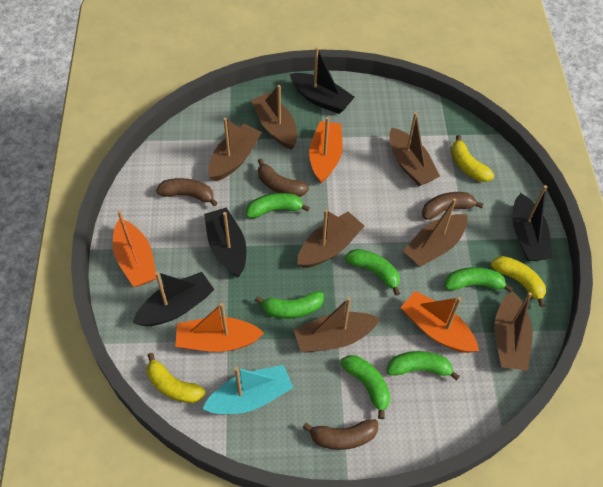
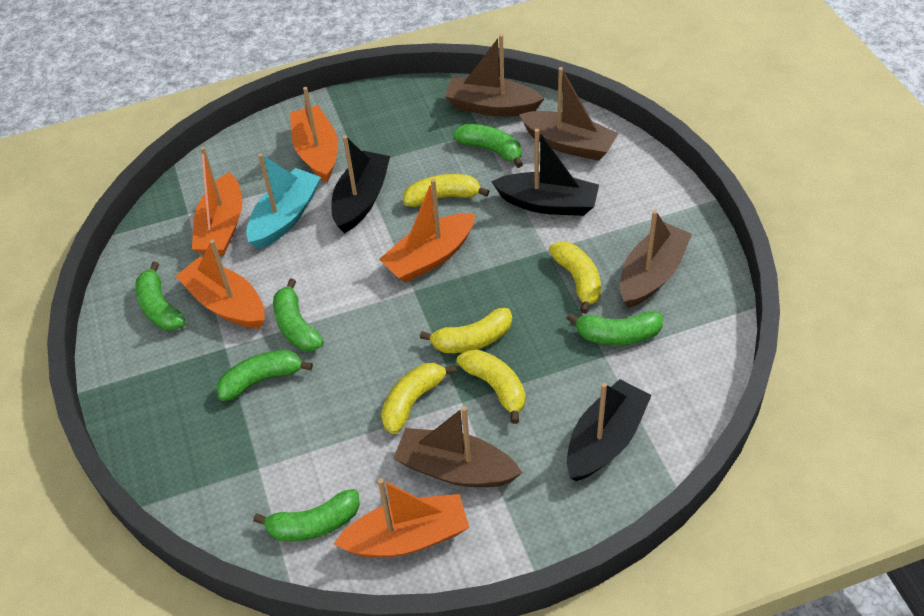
black boat: [133,272,214,326] [204,207,246,277] [290,47,354,114] [512,185,553,261] = 4 -> [331,135,390,233] [491,129,599,216] [567,379,652,481] = 3
brown banana: [156,178,218,207] [258,158,309,197] [302,419,378,450] [422,192,483,220] = 4 -> none = 0
brown boat: [208,118,262,181] [251,85,297,149] [294,297,380,353] [297,209,364,268] [389,112,440,186] [403,198,467,267] [494,291,533,370] = 7 -> [393,406,522,487] [445,34,545,117] [519,67,619,161] [620,210,692,308] = 4
orange boat: [113,210,156,287] [175,303,264,352] [309,117,343,183] [400,291,479,353] = 4 -> [176,239,265,329] [192,147,242,256] [290,87,338,182] [334,478,469,557] [379,179,475,283] = 5
yellow banana: [146,353,206,403] [451,135,494,182] [490,256,546,307] = 3 -> [381,363,457,434] [403,174,490,207] [420,308,512,353] [457,349,525,424] [549,241,601,314] = 5

